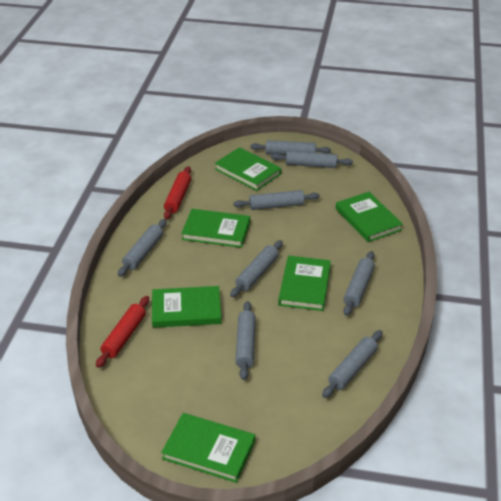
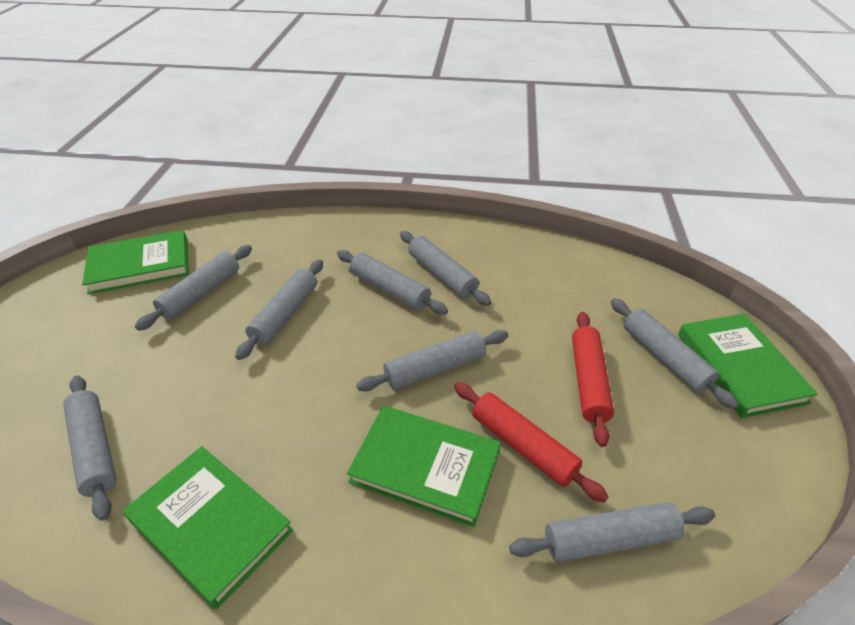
green book: [152,286,222,328] [161,413,255,483] [181,209,250,248] [215,147,281,191] [278,256,331,311] [336,192,403,242] = 6 -> [82,230,189,295] [123,446,293,609] [347,406,501,527] [678,314,818,418] = 4

